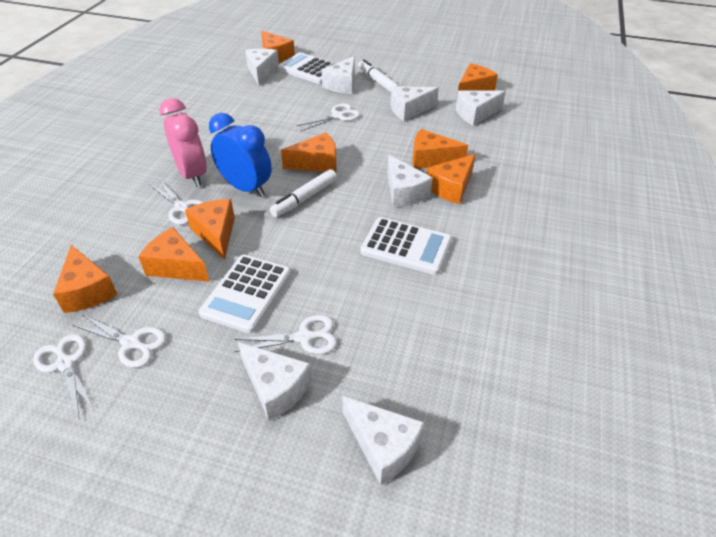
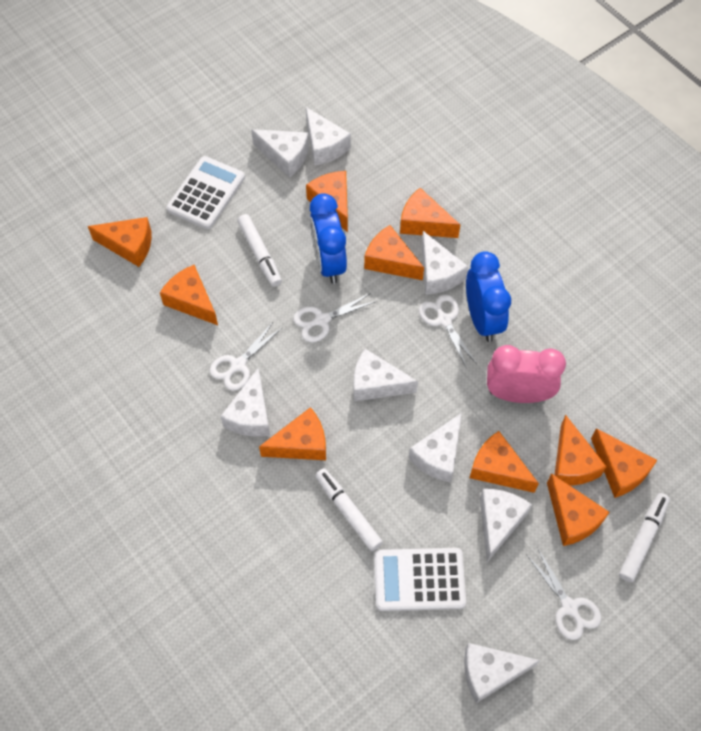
blue clock: [209,113,272,197] = 1 -> [310,193,347,284] [466,251,511,342] = 2
orange cheese: [53,245,118,313] [138,227,210,282] [185,199,235,260] [261,30,295,63] [281,133,336,173] [412,129,468,169] [427,154,476,204] [457,63,498,95] = 8 -> [88,217,152,267] [160,265,218,325] [259,407,326,460] [306,171,348,232] [364,225,424,280] [400,188,460,238] [470,431,539,493] [547,473,609,546] [555,415,607,486] [591,428,657,498] = 10
white calculator: [199,255,291,333] [278,52,335,84] [360,217,452,275] = 3 -> [166,156,245,229] [374,548,466,611] = 2
white cheese: [238,342,312,421] [245,49,279,85] [321,56,355,94] [342,396,424,485] [387,155,433,208] [390,86,439,121] [456,90,506,126] = 7 -> [220,367,270,437] [251,129,309,178] [306,107,351,166] [353,349,418,401] [409,413,462,483] [422,231,468,295] [464,643,540,703] [480,489,532,562] = 8
white marker: [270,169,337,217] [358,59,399,93] = 2 -> [237,214,282,287] [315,468,383,551] [619,493,670,582] = 3
white scissors: [33,334,96,418] [72,315,166,368] [150,180,204,225] [234,315,337,354] [296,103,360,131] = 5 -> [210,322,282,391] [293,293,376,342] [419,295,477,368] [527,549,601,640] = 4

